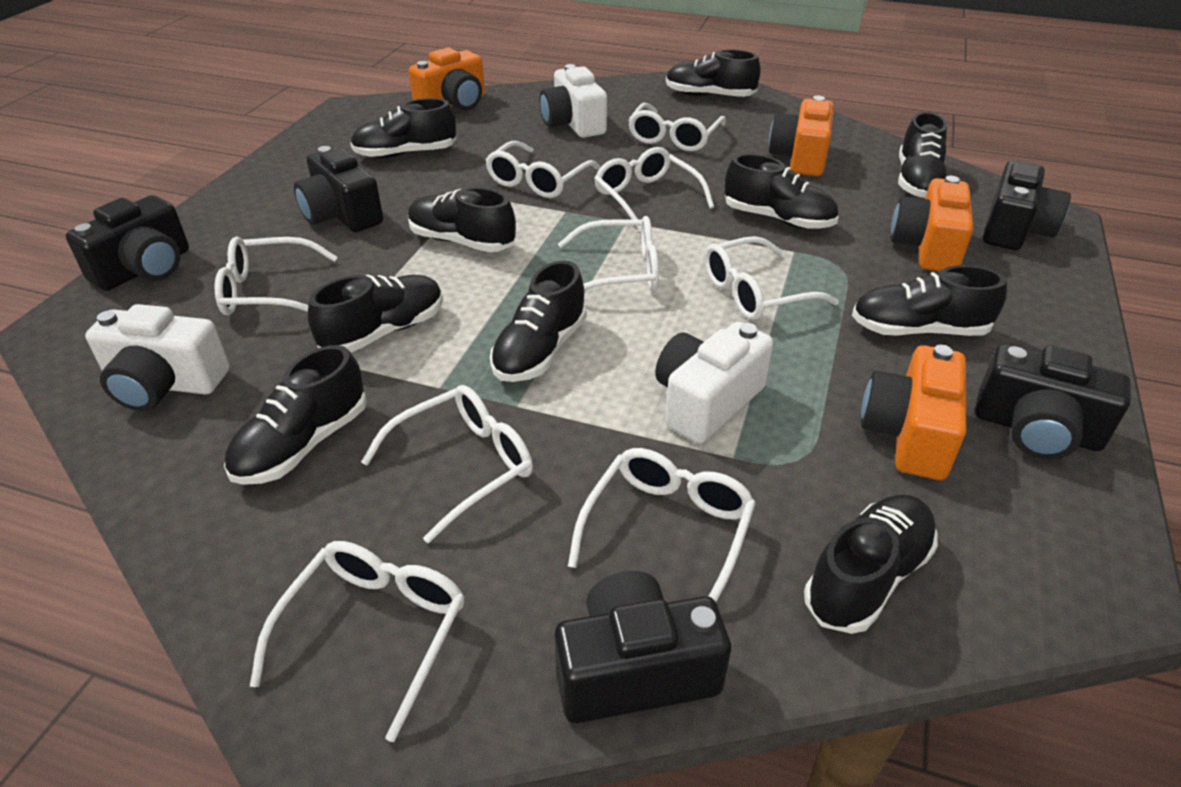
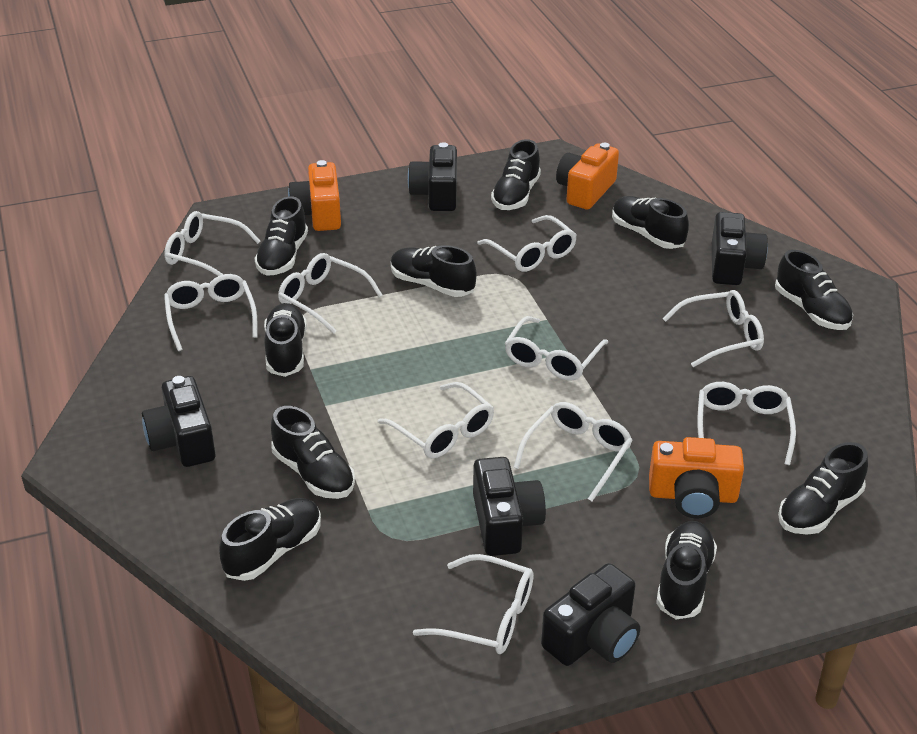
orange camera: [409,47,485,111] [769,96,834,176] [861,344,966,480] [891,176,973,271] = 4 -> [288,160,341,231] [556,143,619,209] [649,437,744,518] = 3
white camera: [85,304,229,411] [539,64,607,138] [655,322,773,444] = 3 -> none = 0
white glasses: [215,236,338,315] [250,541,465,742] [361,385,533,543] [485,141,600,198] [558,216,659,291] [568,448,756,602] [594,147,714,232] [628,103,726,151] [704,236,839,320] = 9 -> [164,211,261,276] [164,274,258,351] [278,253,383,334] [378,382,494,459] [413,554,534,654] [477,215,577,272] [505,316,608,381] [514,402,633,501] [662,290,764,367] [697,382,796,465] = 10

